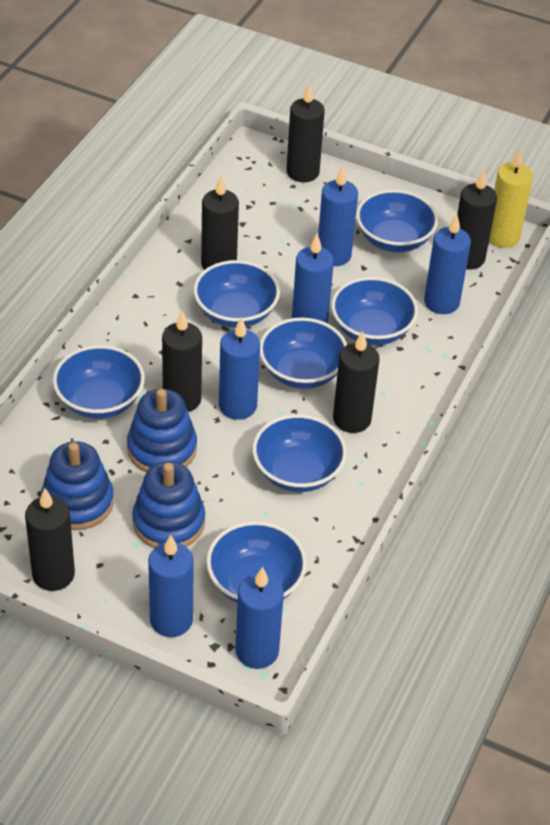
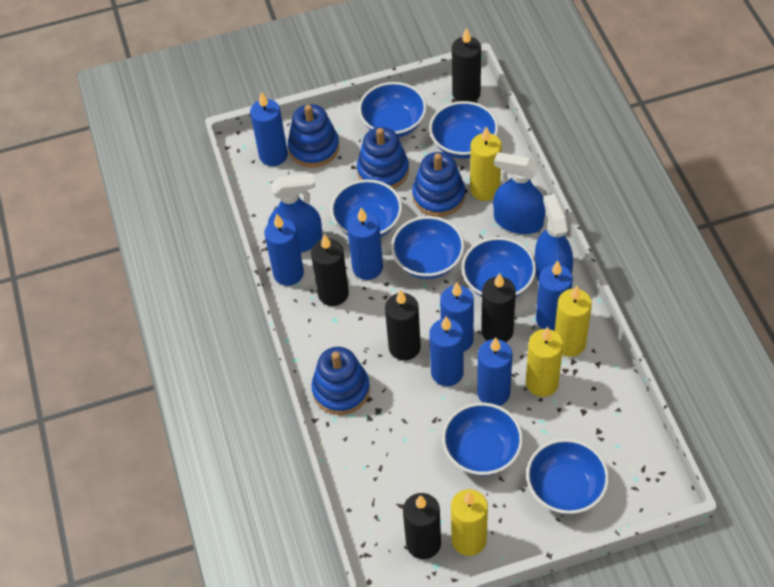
black candle: [25,488,75,591] [162,311,202,412] [201,176,239,270] [286,83,325,182] [333,331,380,433] [457,170,497,270] = 6 -> [311,234,349,306] [385,290,421,361] [403,493,441,559] [452,28,481,102] [481,273,516,342] = 5
blue candle: [148,535,194,637] [219,317,260,420] [235,567,284,669] [292,234,334,323] [318,166,358,266] [424,214,471,314] = 6 -> [250,92,288,166] [264,214,304,286] [347,208,383,280] [429,317,464,386] [440,282,474,352] [477,337,513,406] [536,261,573,331] = 7
blue spray bottle: none = 0 -> [268,173,322,253] [493,152,546,234] [535,194,573,281] = 3
blue stacking toy: [41,441,114,530] [127,389,197,472] [132,461,205,548] = 3 -> [288,104,340,168] [312,347,370,415] [357,127,409,189] [412,152,465,217] = 4
yellow candle: [489,148,533,248] = 1 -> [451,489,488,556] [470,126,502,201] [526,327,563,397] [555,286,592,357] = 4

